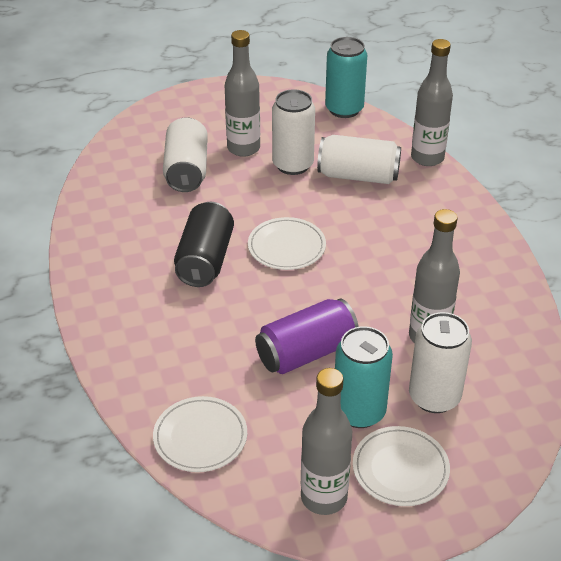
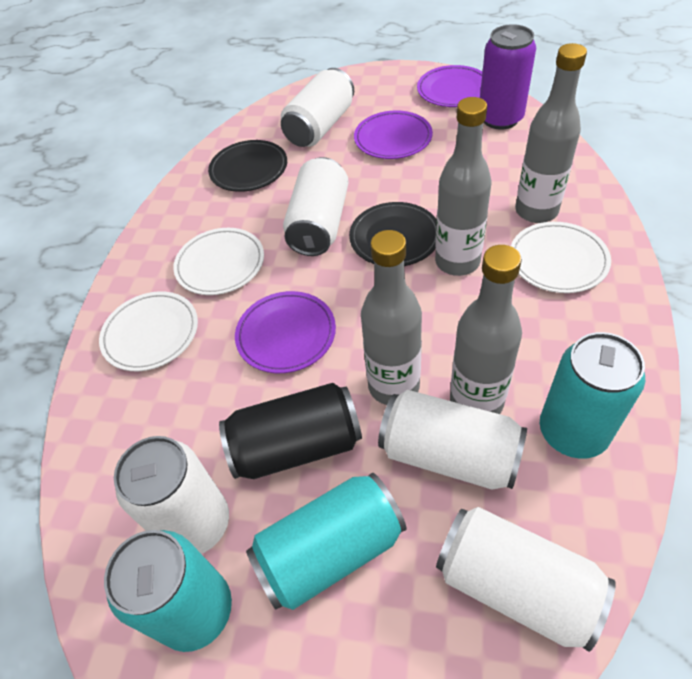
black plate: none = 0 -> [208,140,287,192] [349,202,437,266] = 2
purple plate: none = 0 -> [235,291,336,373] [354,110,433,159] [417,65,482,107] = 3
turquoise can: [325,37,367,118] [335,326,393,428] = 2 -> [104,530,232,652] [246,473,406,610] [540,332,645,459] = 3
white can: [163,117,208,192] [272,89,315,175] [317,135,401,184] [409,312,472,413] = 4 -> [114,436,229,554] [281,68,354,147] [283,157,349,256] [378,390,527,489] [436,507,616,652] = 5

